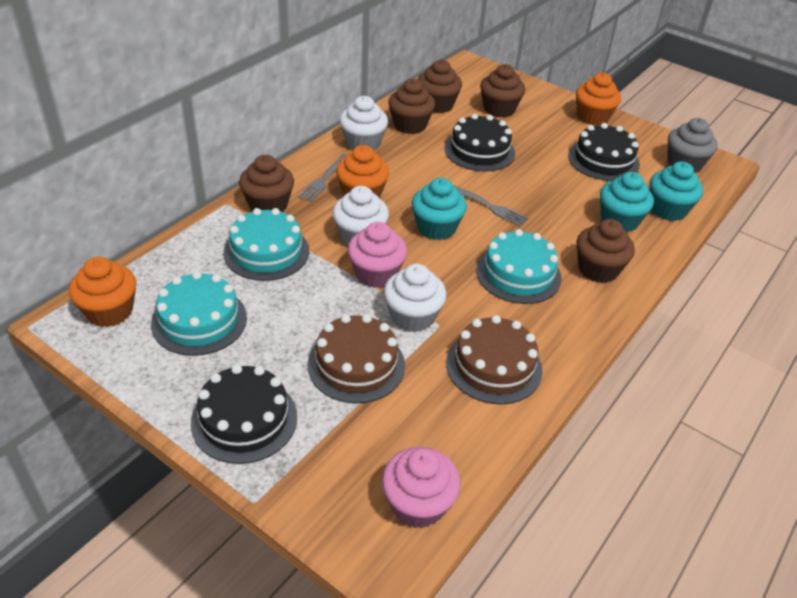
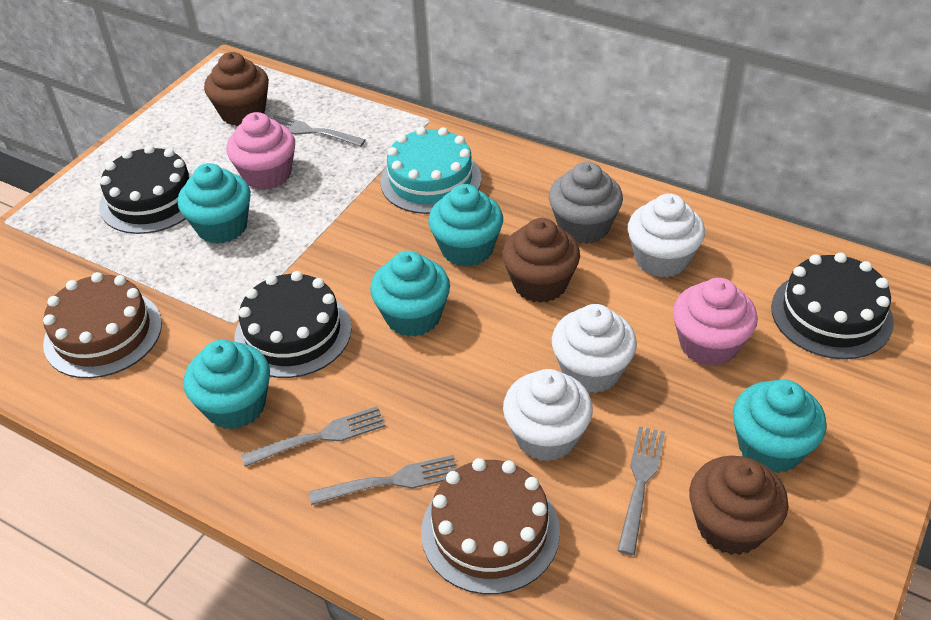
brown cupcake: [239,155,294,212] [388,79,435,134] [418,60,462,113] [480,64,525,117] [577,219,635,283] = 5 -> [204,52,269,126] [502,218,580,303] [689,456,788,555] = 3
grey fork: [298,154,347,202] [453,185,528,227] = 2 -> [241,406,386,467] [271,115,366,147] [309,455,458,505] [617,426,665,555] = 4
orange cupcake: [69,257,137,327] [336,145,389,198] [576,72,621,126] = 3 -> none = 0
turquoise cake: [151,271,247,356] [224,208,309,281] [476,229,562,304] = 3 -> [380,127,481,214] = 1
turquoise cupcake: [412,178,467,240] [600,172,654,232] [650,161,703,221] = 3 -> [178,163,251,244] [184,340,270,430] [370,251,450,337] [428,184,503,267] [733,379,827,474] = 5

